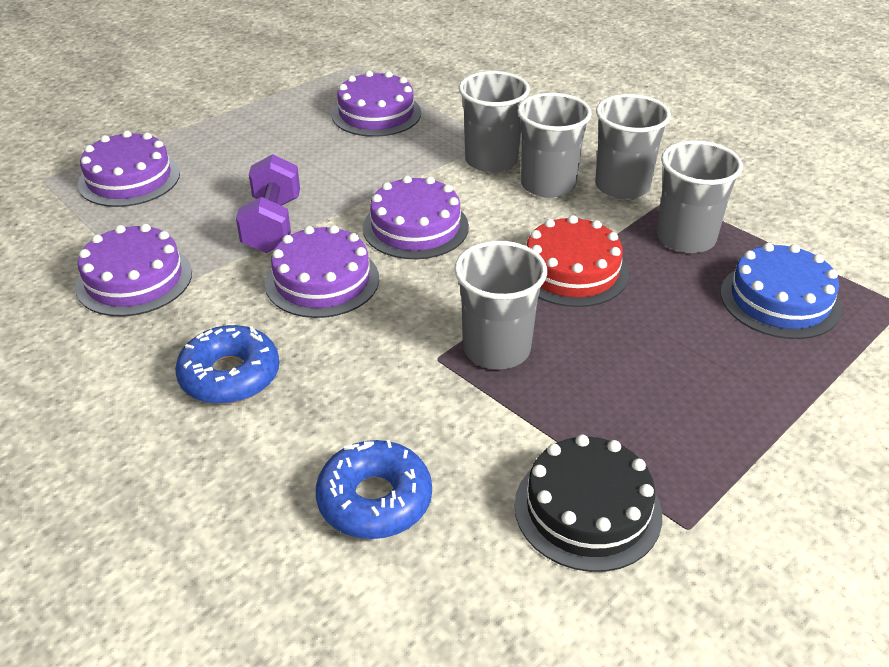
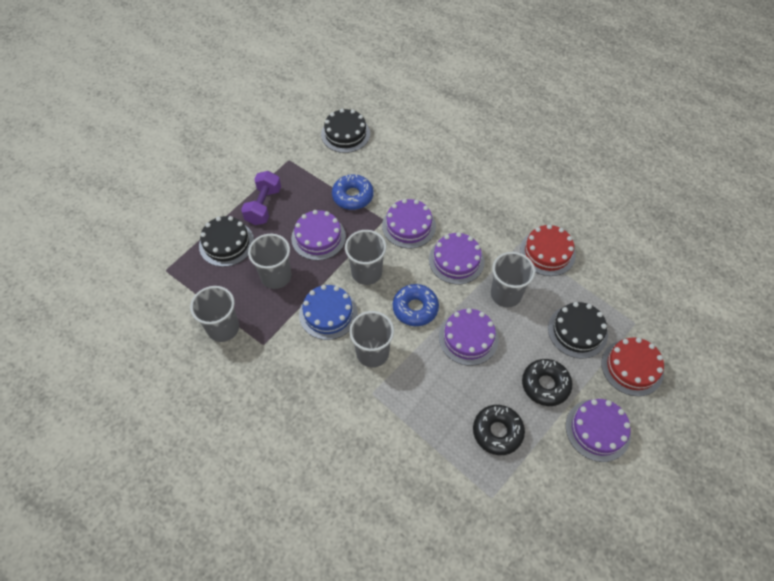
black cake: [514,435,662,572] = 1 -> [199,216,254,267] [321,109,370,153] [548,302,608,359] = 3
black donut: none = 0 -> [473,405,525,455] [522,359,572,406] = 2
red cake: [527,215,629,307] = 1 -> [520,224,576,276] [601,337,664,396] = 2

